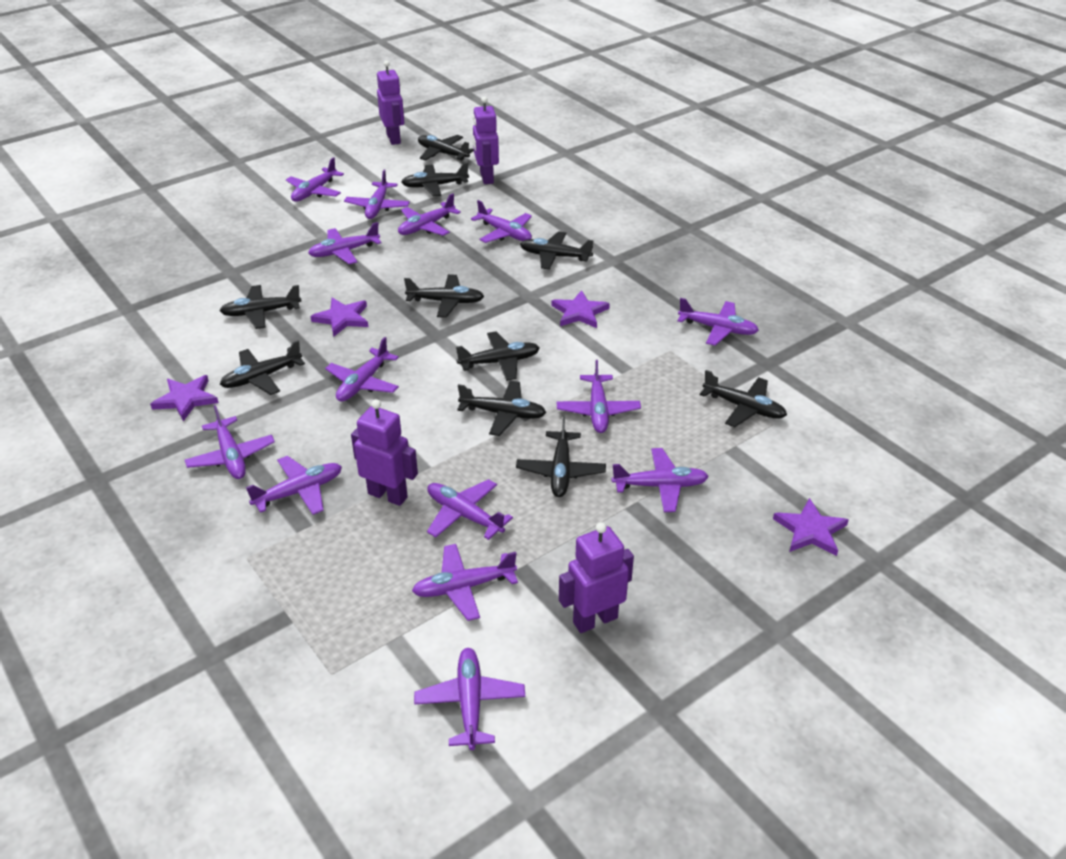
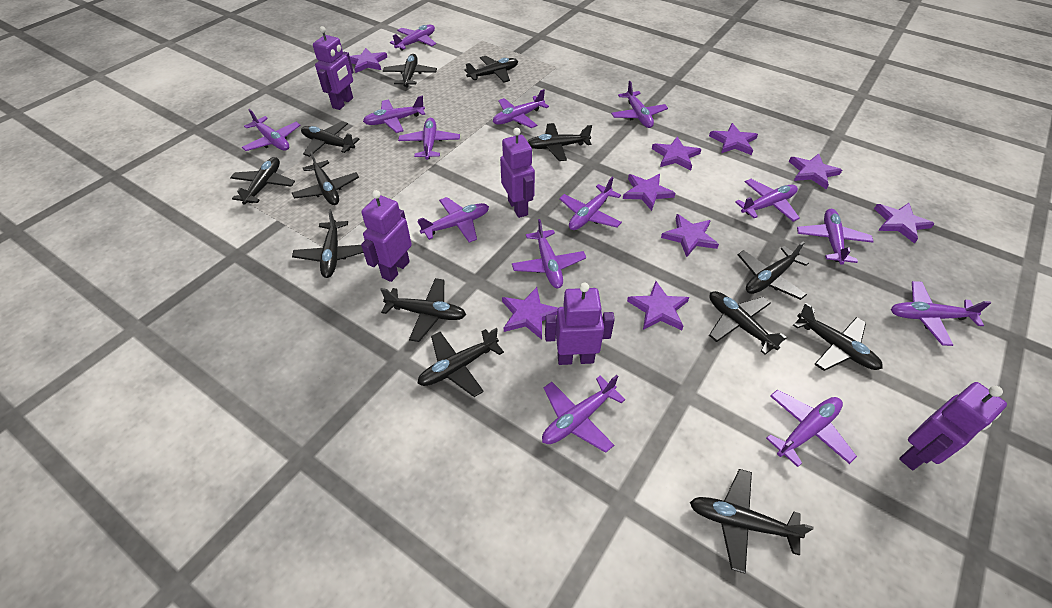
black plane: [220,285,302,329] [220,340,305,395] [401,163,469,196] [404,274,484,318] [418,135,474,161] [456,331,540,381] [457,381,547,436] [516,416,606,497] [520,231,594,270] [700,370,787,427] = 10 -> [230,157,295,205] [292,151,359,205] [292,209,364,278] [301,121,360,157] [380,278,466,342] [383,54,437,87] [417,328,504,397] [464,56,518,83] [527,123,592,161] [690,469,813,574] [709,291,787,355] [738,242,809,300] [793,303,883,371] = 13
purple robot: [351,399,418,506] [377,60,404,145] [473,96,499,184] [559,522,634,633] = 4 -> [313,26,353,110] [361,190,412,282] [500,128,535,218] [545,283,615,365] [899,382,1007,470] = 5
purple star: [150,375,219,421] [310,298,368,337] [551,290,610,328] [773,498,848,556] = 4 -> [350,48,387,73] [502,287,558,340] [623,174,675,211] [627,281,689,330] [652,136,701,170] [661,214,719,257] [709,123,758,155] [789,154,842,189] [874,203,935,244] = 9

